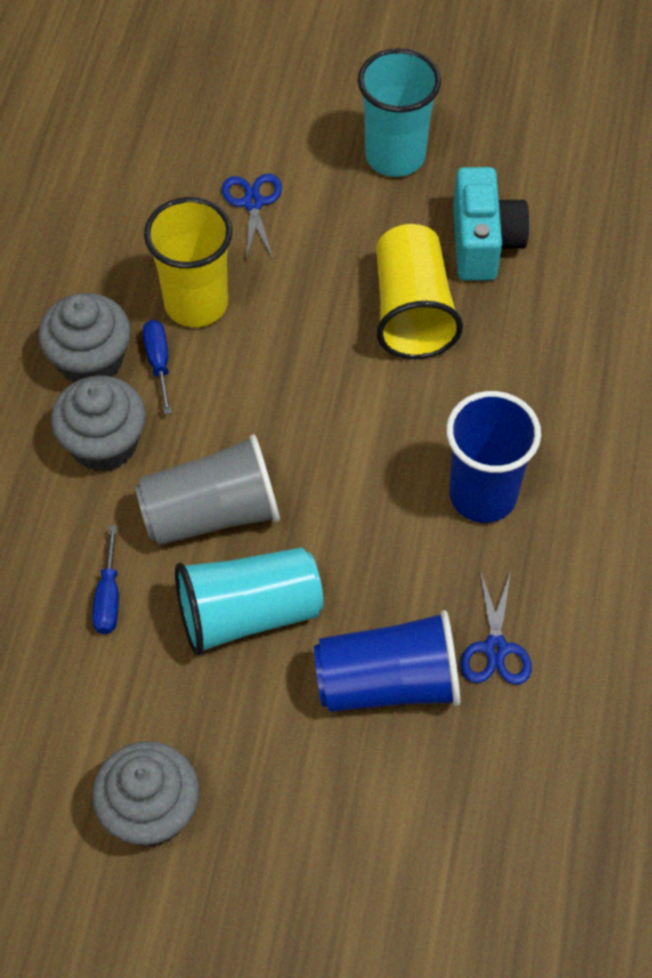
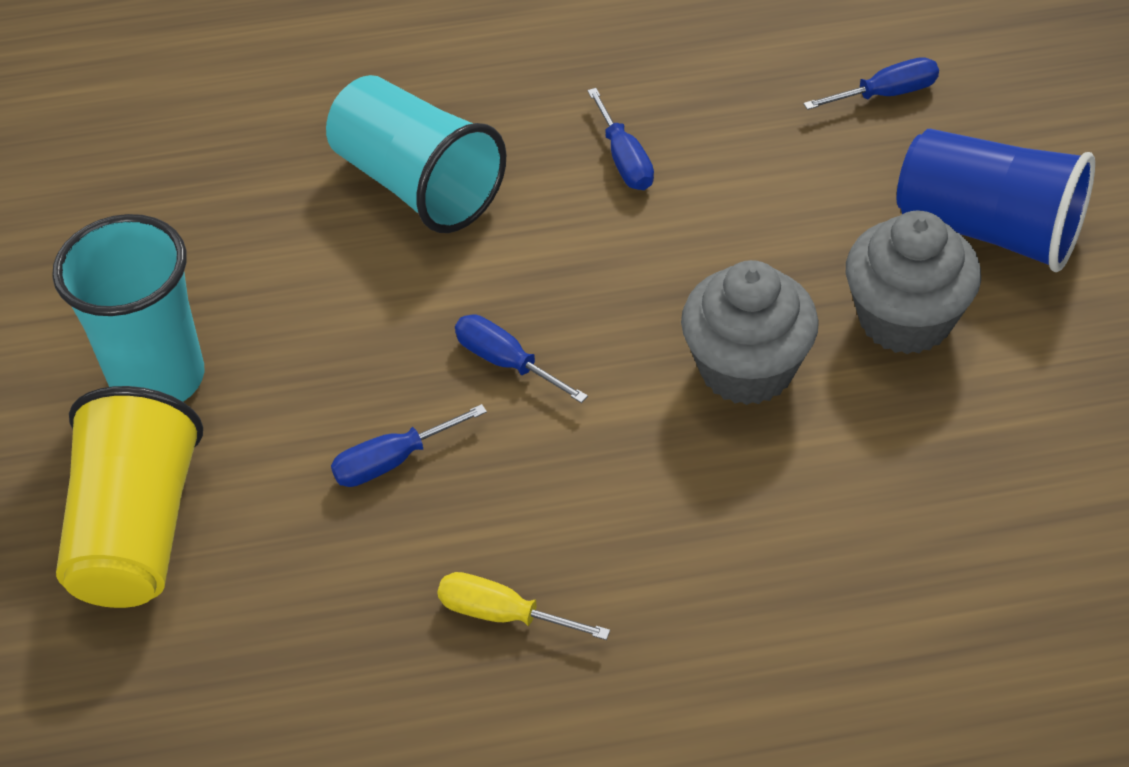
blue cup: [314,610,460,712] [446,391,541,523] = 2 -> [897,129,1095,272] = 1
blue scissors: [222,174,282,260] [461,570,532,685] = 2 -> none = 0
blue screwdriver: [92,525,119,634] [143,320,171,414] = 2 -> [331,404,487,487] [455,314,588,403] [587,88,654,190] [804,57,939,110] = 4
grey cup: [135,434,280,545] = 1 -> none = 0
grey cupcake: [38,293,131,383] [51,375,146,472] [92,741,199,847] = 3 -> [681,260,819,405] [846,211,981,354] = 2
turquoise camera: [453,167,530,281] = 1 -> none = 0
yellow cup: [144,197,233,327] [376,224,463,359] = 2 -> [56,386,203,608] = 1
yellow screwdriver: none = 0 -> [438,572,610,640] = 1

